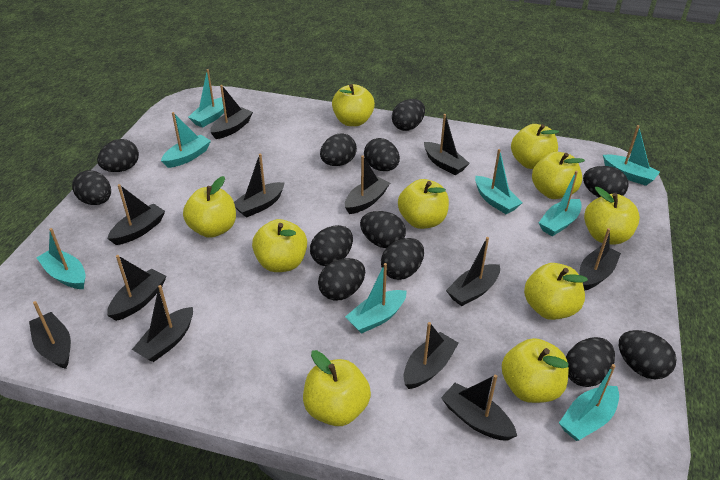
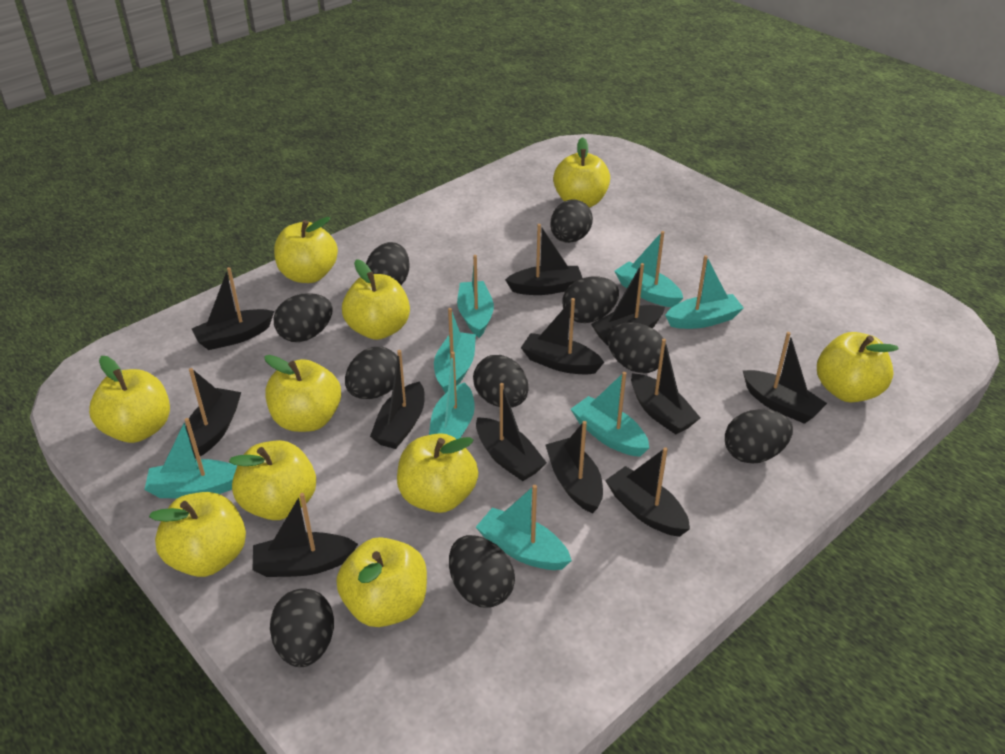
black egg: [72,170,111,205] [97,139,139,172] [310,225,353,266] [318,258,365,301] [320,133,357,166] [360,211,406,248] [364,138,400,171] [381,238,424,280] [392,99,425,131] [566,337,615,387] [583,166,629,197] [619,330,677,379] = 12 -> [270,589,334,667] [274,293,332,342] [345,347,397,399] [366,242,410,285] [449,535,515,608] [473,355,529,408] [550,199,593,243] [562,276,619,323] [607,322,666,373] [725,409,793,464] = 10

